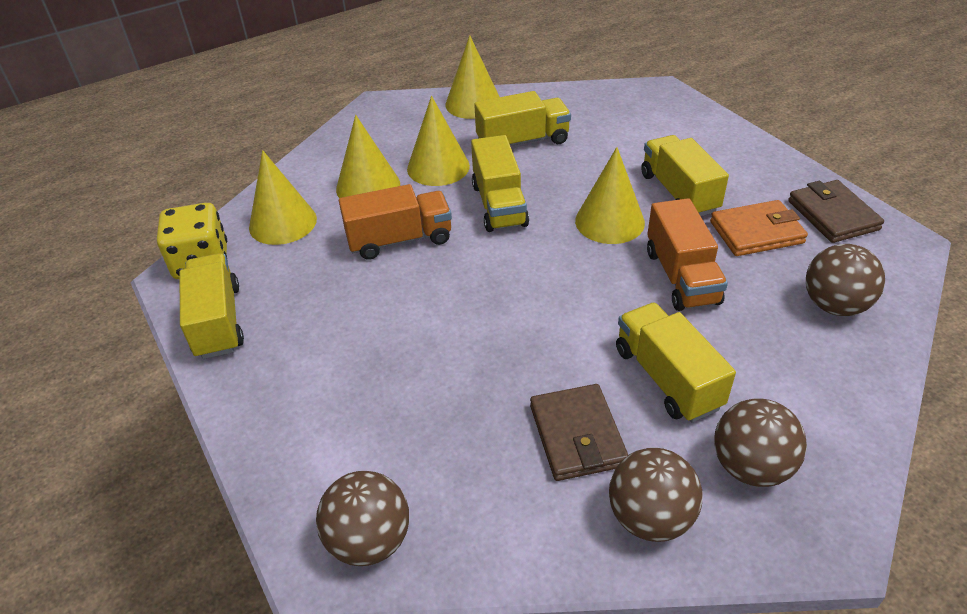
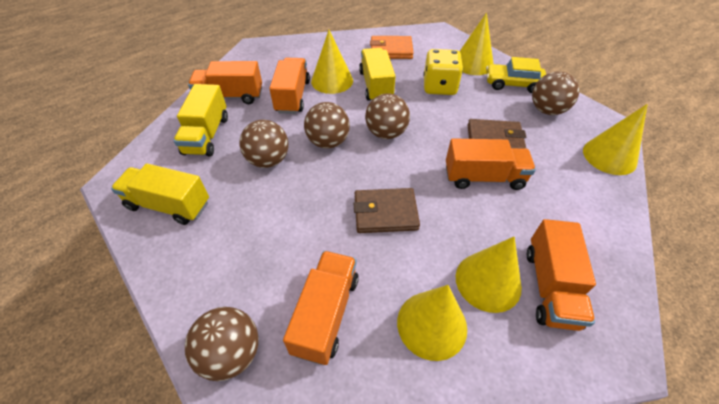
brown ball: [316,471,409,566] [609,448,702,542] [714,398,807,487] [806,244,885,316] = 4 -> [185,307,259,381] [239,120,289,168] [304,102,350,149] [365,93,410,139] [532,71,579,115] = 5
orange truck: [339,184,452,260] [647,198,728,311] = 2 -> [188,61,262,104] [269,58,310,114] [283,251,359,365] [446,139,536,190] [527,219,596,331] = 5
yellow car: none = 0 -> [486,57,546,93] = 1
yellow truck: [179,253,244,359] [471,135,529,232] [474,91,571,146] [616,303,736,422] [641,135,729,216] = 5 -> [111,163,209,225] [173,84,228,156] [359,48,396,101] = 3

